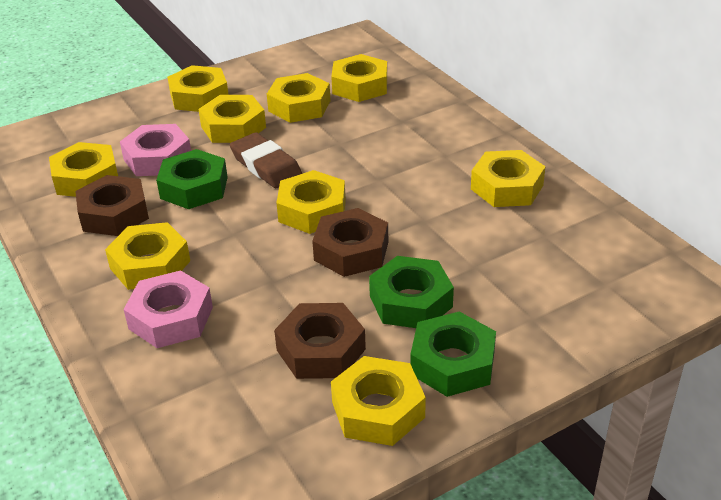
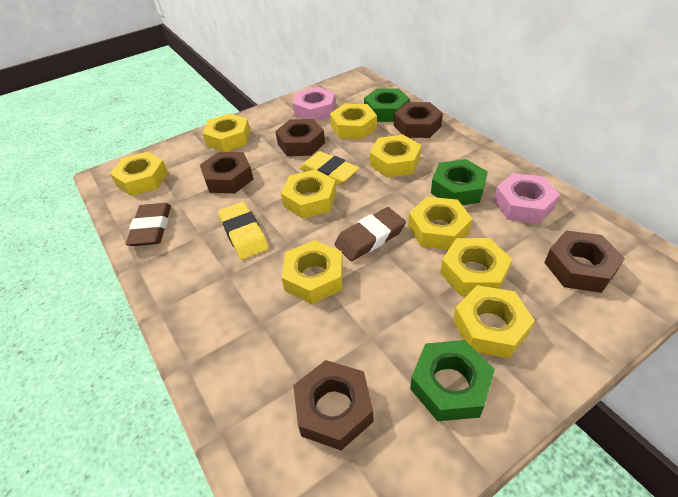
brown eraser: [230,132,302,188] = 1 -> [126,203,171,246] [334,207,406,261] = 2
brown nut: [75,175,149,236] [274,303,366,379] [312,208,388,277] = 3 -> [200,152,253,193] [275,119,325,156] [293,360,373,451] [394,102,443,138] [544,231,625,293] = 5
yellow eraser: none = 0 -> [218,202,269,260] [300,151,359,186] = 2

